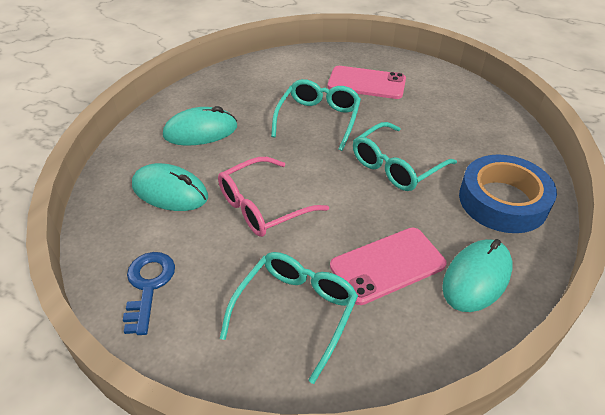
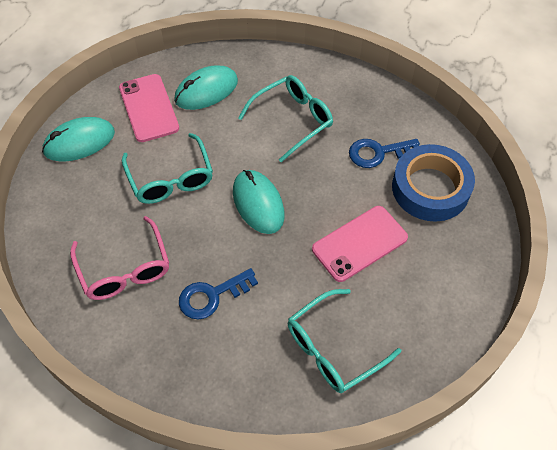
blue key: [123,252,175,335] = 1 -> [179,268,258,319] [349,139,420,168] = 2

